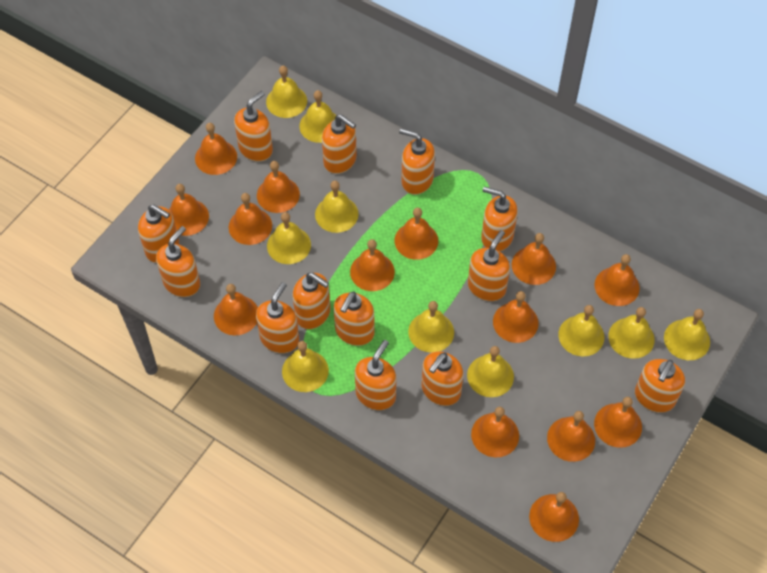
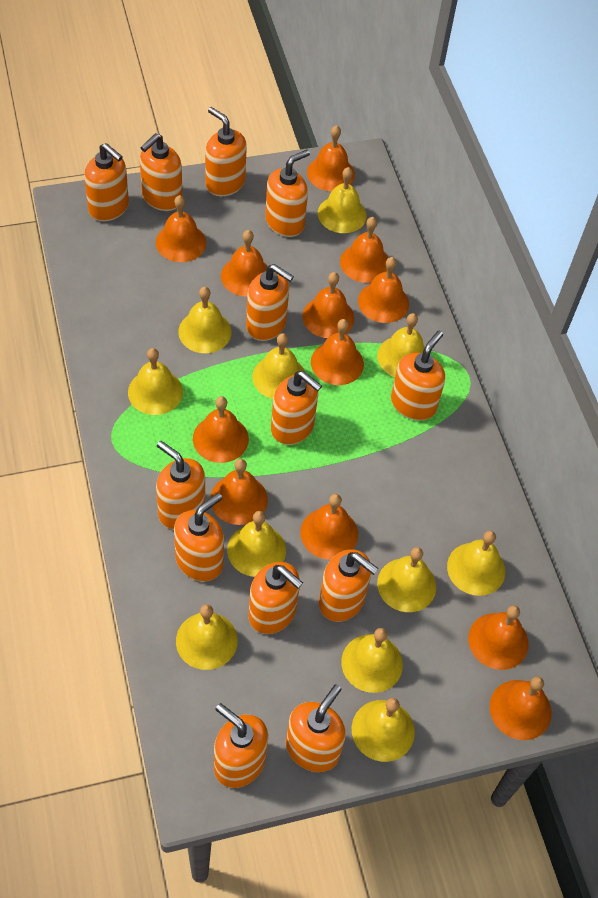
orange bell: [169,184,209,236] [195,123,237,175] [214,284,258,335] [229,193,272,245] [257,161,300,213] [350,239,395,291] [394,208,438,260] [471,407,519,457] [493,291,539,343] [512,233,556,285] [529,492,579,542] [547,411,595,462] [594,254,640,306] [594,397,642,448] = 14 -> [156,195,206,262] [193,396,249,463] [210,459,268,525] [221,230,267,297] [300,494,358,560] [302,272,354,338] [307,125,355,191] [311,319,364,385] [340,217,388,283] [358,257,409,323] [468,605,528,670] [490,676,552,740] = 12
yellow bell: [266,65,307,118] [267,212,311,264] [282,341,329,392] [299,90,337,143] [315,181,359,233] [408,301,454,353] [467,346,514,397] [558,305,604,356] [608,307,655,359] [664,309,710,360] = 10 -> [128,348,183,415] [176,604,238,670] [178,287,231,353] [227,511,286,577] [252,333,305,399] [318,167,367,233] [341,628,403,693] [352,698,415,762] [377,313,425,377] [377,547,436,612] [447,531,505,596] = 11

